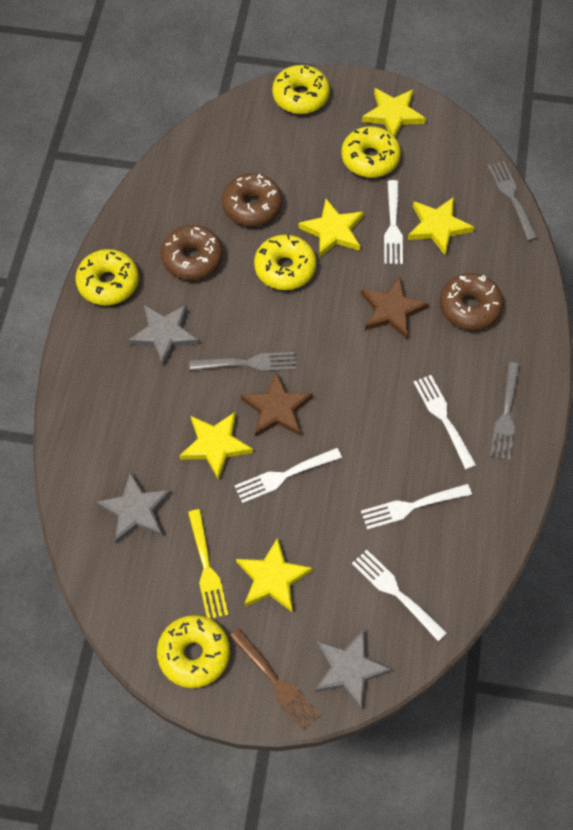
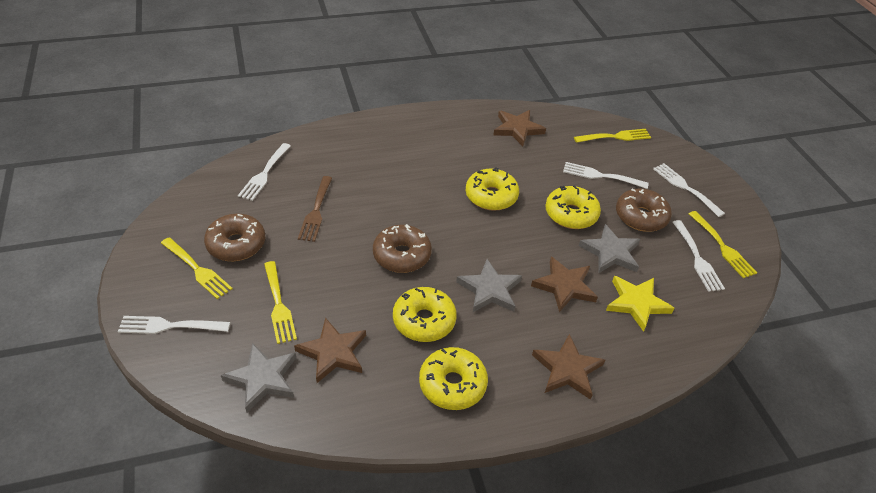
brown star: [241,372,313,437] [361,276,429,339] = 2 -> [294,318,366,383] [493,110,546,146] [531,257,598,312] [532,334,605,400] = 4
grey fork: [190,352,296,371] [488,161,538,241] [490,362,520,460] = 3 -> none = 0
yellow donut: [75,249,139,305] [157,615,230,688] [254,234,316,290] [272,65,330,114] [341,126,401,178] = 5 -> [393,287,457,342] [419,347,488,410] [466,167,519,211] [545,185,601,229] = 4
yellow fork: [188,509,228,619] = 1 -> [161,237,233,299] [264,261,297,344] [574,129,651,143] [689,211,757,278] = 4
yellow star: [179,412,253,480] [236,537,312,612] [298,199,363,258] [362,88,426,137] [408,197,474,255] = 5 -> [606,276,675,332] = 1

